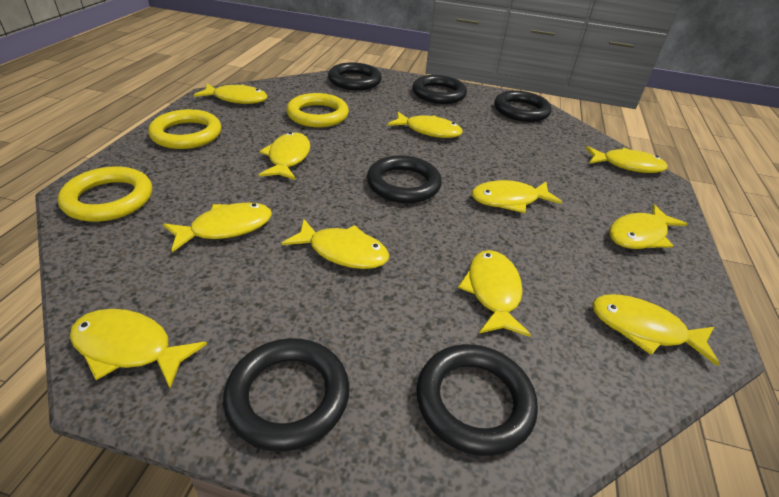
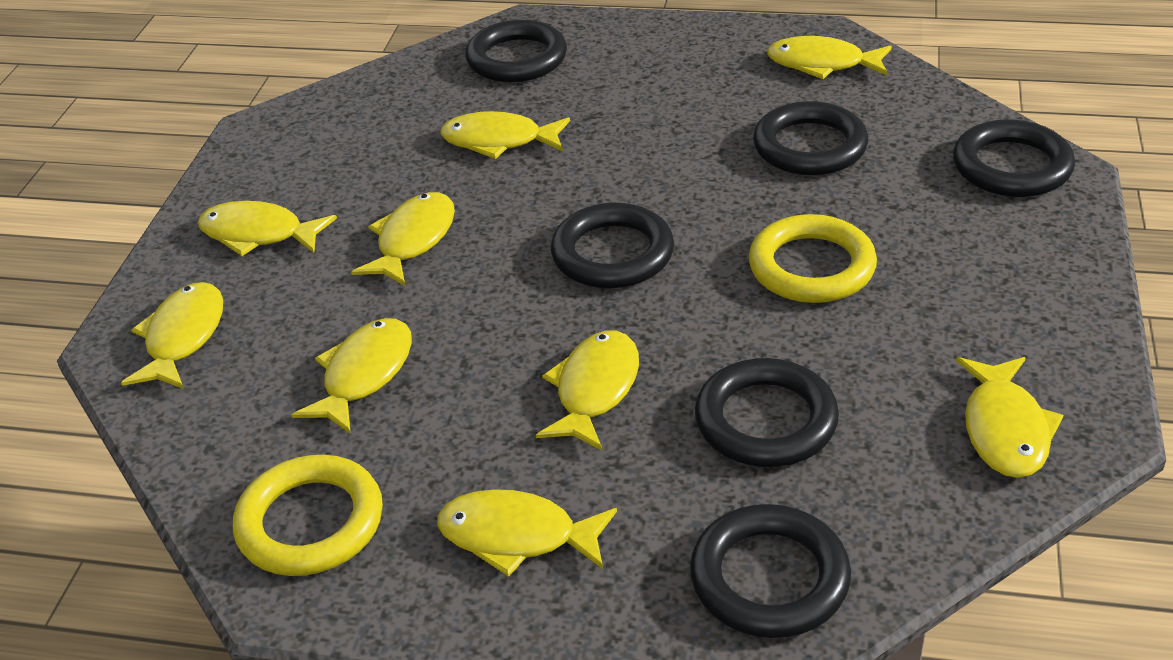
yellow fish: [70,309,207,388] [163,202,272,252] [194,84,268,104] [259,132,310,180] [282,219,389,269] [387,112,463,138] [458,250,531,337] [472,180,562,213] [586,146,668,173] [592,294,719,366] [609,204,687,249] = 11 -> [121,282,223,389] [198,201,337,256] [292,318,412,434] [351,192,455,286] [437,489,617,577] [440,111,570,159] [536,331,639,451] [767,36,892,79] [956,357,1064,478] = 9
yellow ring: [58,166,152,222] [148,109,221,149] [286,93,349,127] = 3 -> [233,455,383,576] [749,214,877,303] = 2

